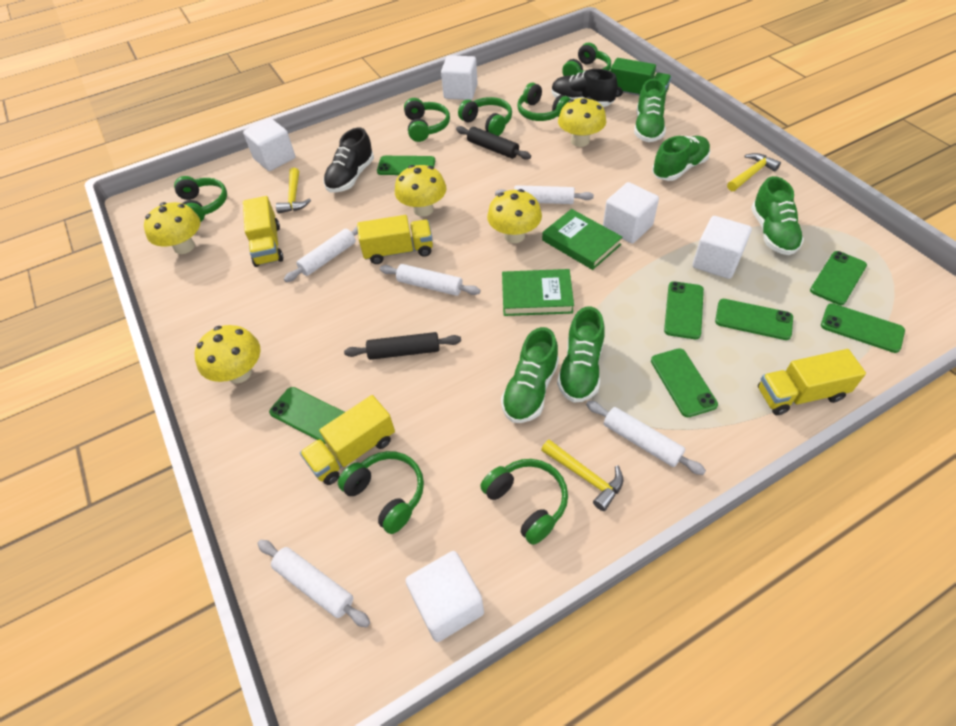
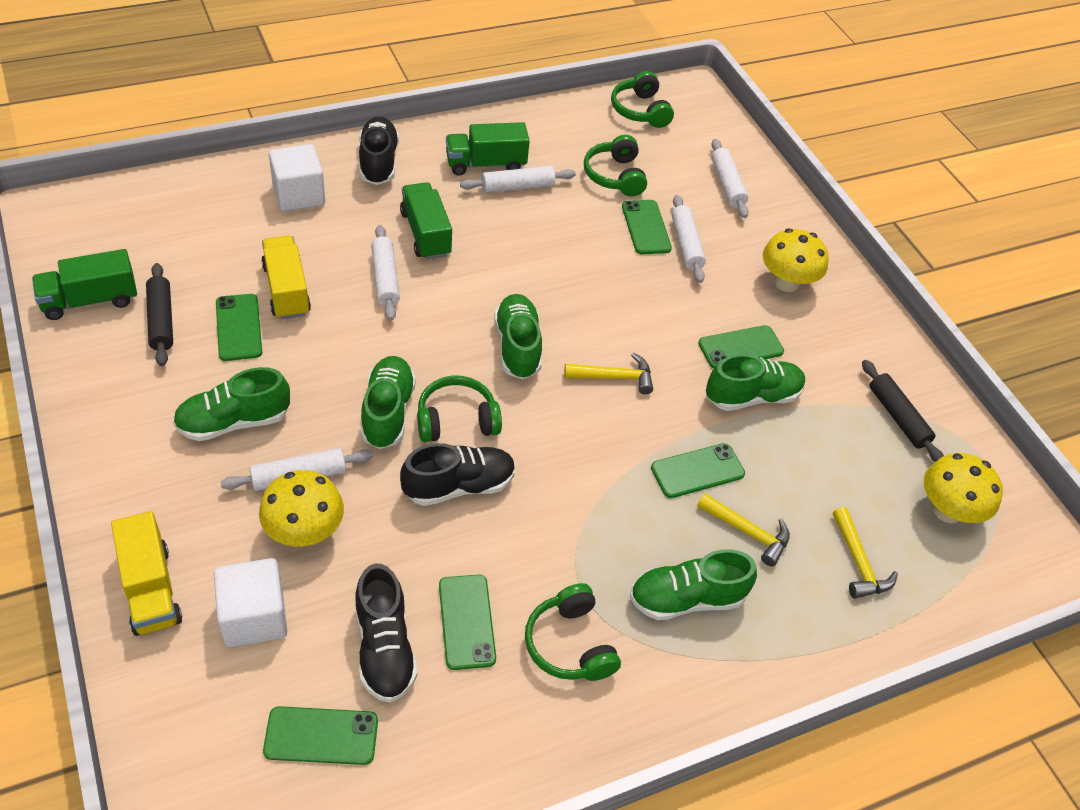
black shoe: [323,128,374,193] [552,69,618,107] = 2 -> [355,564,418,703] [359,117,399,185] [400,443,516,506] = 3
green book: [502,269,574,316] [542,209,622,270] = 2 -> none = 0
green headphones: [174,176,227,222] [338,451,424,534] [404,98,450,142] [458,97,512,136] [480,459,568,545] [517,82,570,121] [562,42,611,76] = 7 -> [417,376,502,442] [525,583,621,681] [584,135,647,197] [611,71,674,128] = 4
green phone: [269,387,345,444] [377,156,435,175] [651,348,718,417] [664,281,704,339] [715,299,793,340] [810,251,867,305] [821,303,905,353] = 7 -> [216,294,262,361] [263,706,378,765] [439,575,496,670] [622,200,672,255] [651,443,745,498] [698,325,784,369] = 6
green truck: [610,58,672,97] = 1 -> [32,249,137,320] [400,182,452,260] [446,122,530,176] = 3
white cube: [243,118,295,171] [405,551,484,642] [441,55,478,100] [603,182,659,244] [693,216,752,279] = 5 -> [214,558,287,647] [269,144,325,212] = 2
yellow mushroom: [144,202,200,254] [195,325,261,383] [395,165,447,217] [487,189,542,243] [558,97,606,147] = 5 -> [259,470,344,547] [763,229,828,292] [924,453,1003,523] = 3
yellow truck: [243,196,283,267] [300,395,395,485] [357,215,433,264] [758,349,866,415] = 4 -> [111,511,182,636] [261,236,311,319] = 2

